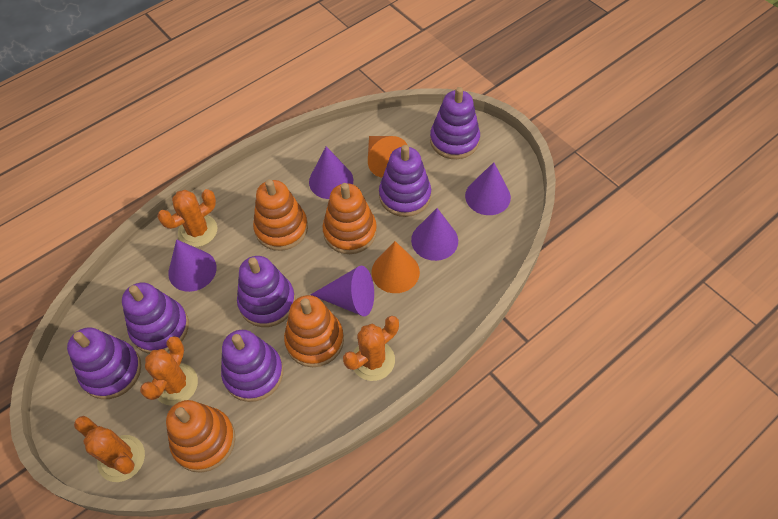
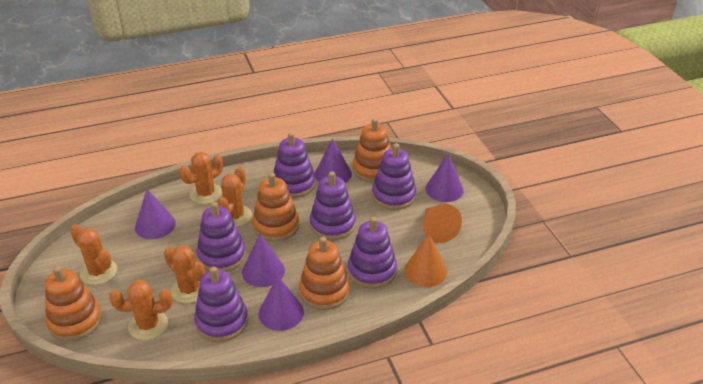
orange cactus: [74,416,145,482] [140,336,198,406] [157,189,217,247] [343,316,399,381] = 4 -> [70,224,117,285] [109,280,172,340] [164,245,205,303] [180,152,223,204] [218,167,252,227] = 5

